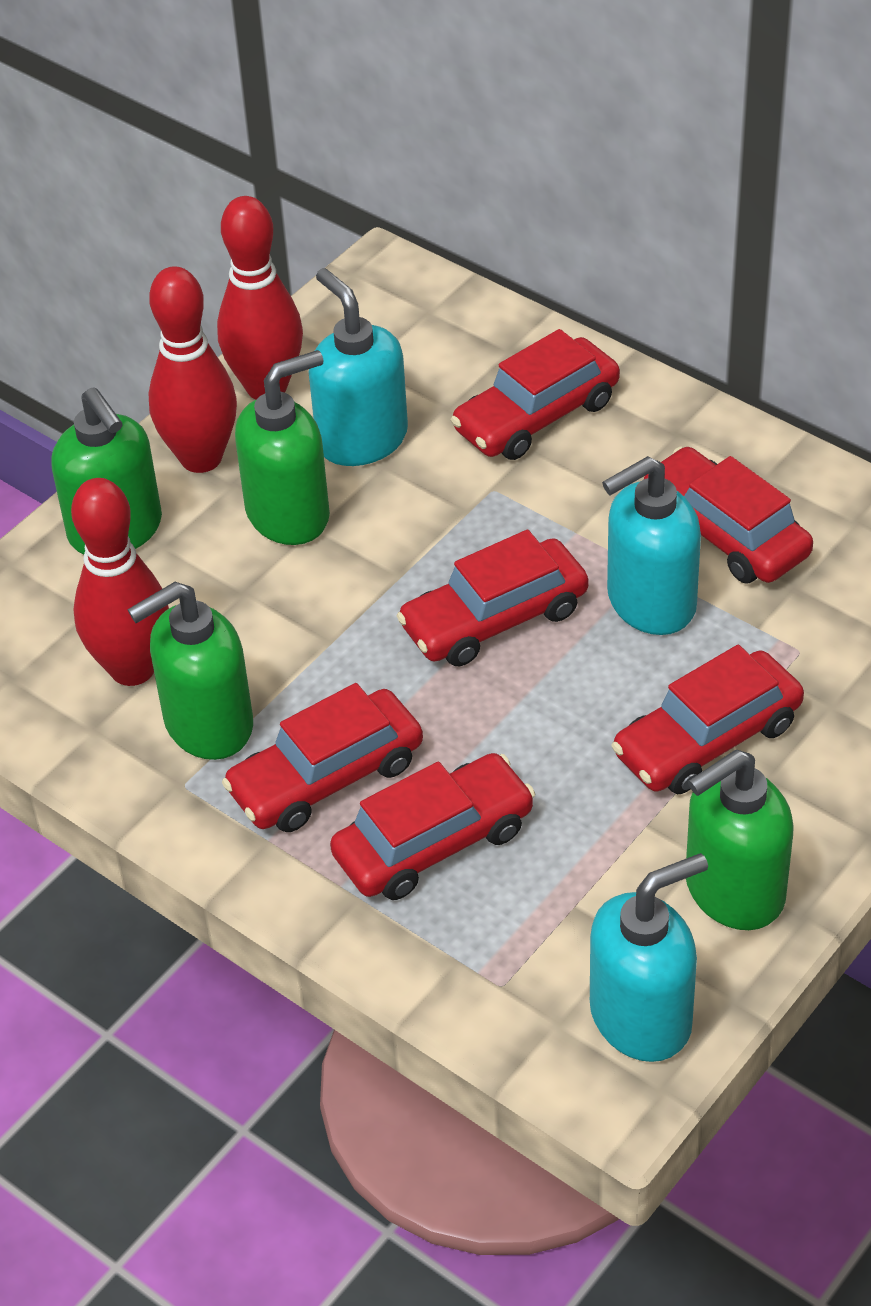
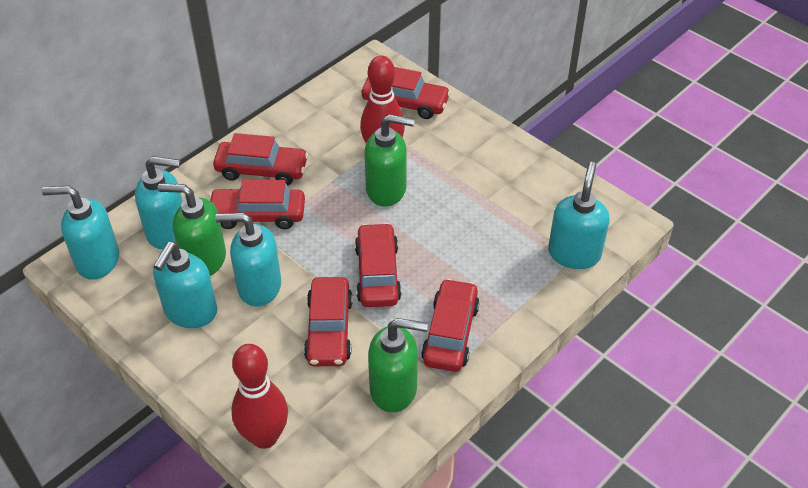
green soap dispenser: [51,387,162,555] [128,582,253,760] [235,350,330,545] [686,750,793,930] = 4 -> [158,183,226,276] [365,114,415,206] [368,318,428,413] = 3
red bowling pin: [71,478,169,686] [149,266,237,473] [217,196,303,400] = 3 -> [231,344,288,449] [360,55,405,143] = 2
turquoise soap dispenser: [309,268,408,466] [590,853,708,1062] [602,456,701,635] = 3 -> [42,186,119,280] [135,156,183,249] [153,242,217,328] [215,212,281,307] [548,162,610,269] = 5

